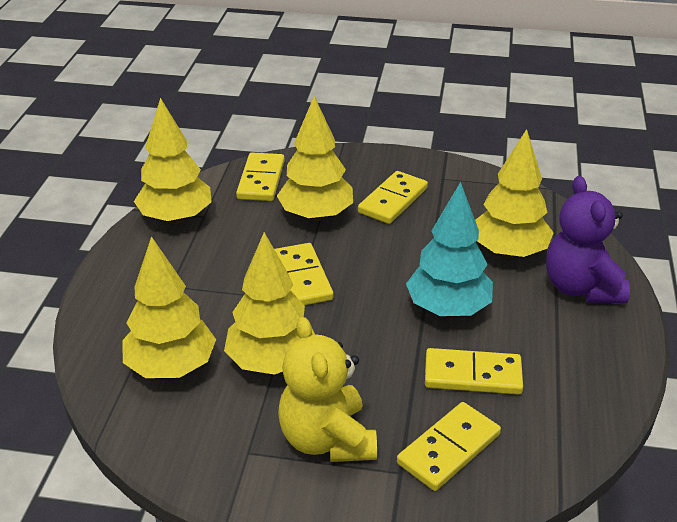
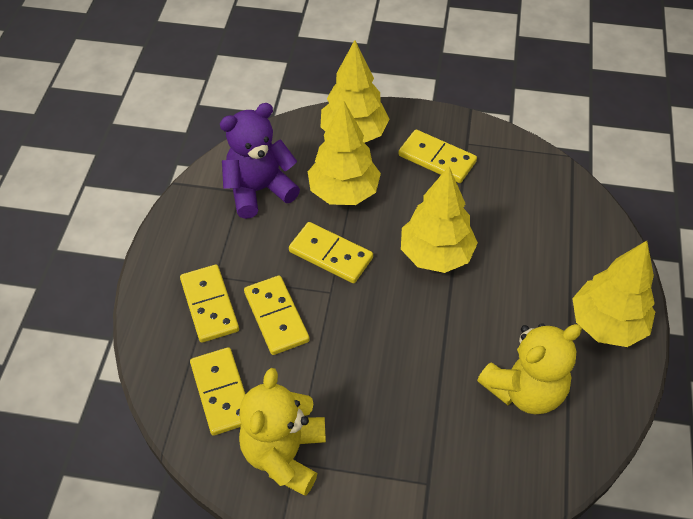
turquoise tree: [406,182,493,316] = 1 -> none = 0
yellow teddy bear: [278,317,377,462] = 1 -> [239,368,326,496] [477,323,582,415] = 2
yellow tree: [122,236,216,378] [134,98,212,224] [224,232,315,375] [277,96,353,221] [475,129,554,258] = 5 -> [308,100,381,205] [321,40,390,143] [401,166,478,273] [572,241,655,347] = 4

